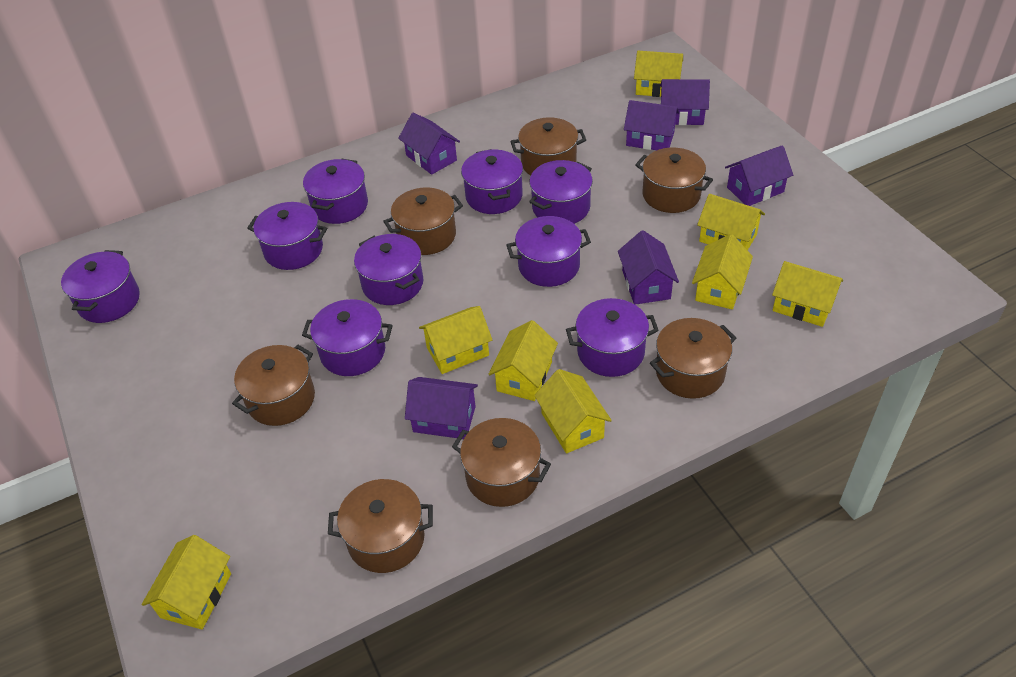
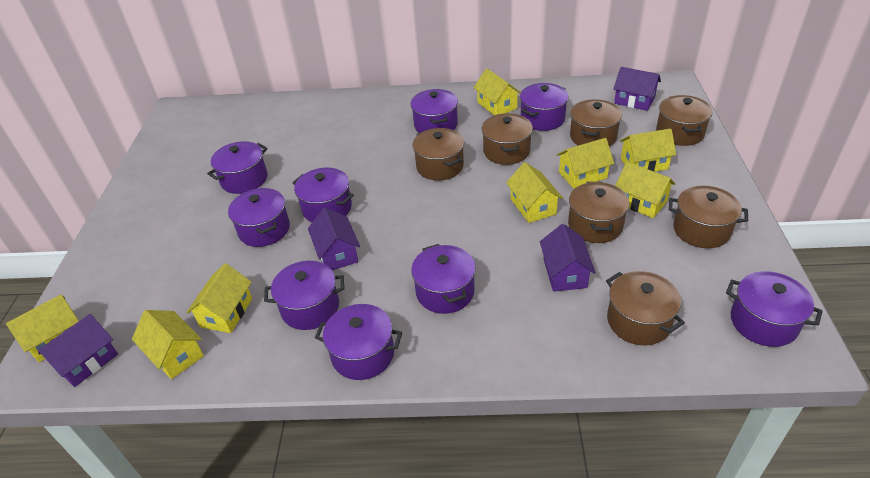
purple house: [398,113,460,175] [405,377,478,439] [618,230,679,305] [624,100,679,150] [660,79,710,125] [725,145,793,206] = 6 -> [38,314,118,387] [308,208,360,270] [540,224,596,292] [613,67,661,111] = 4

